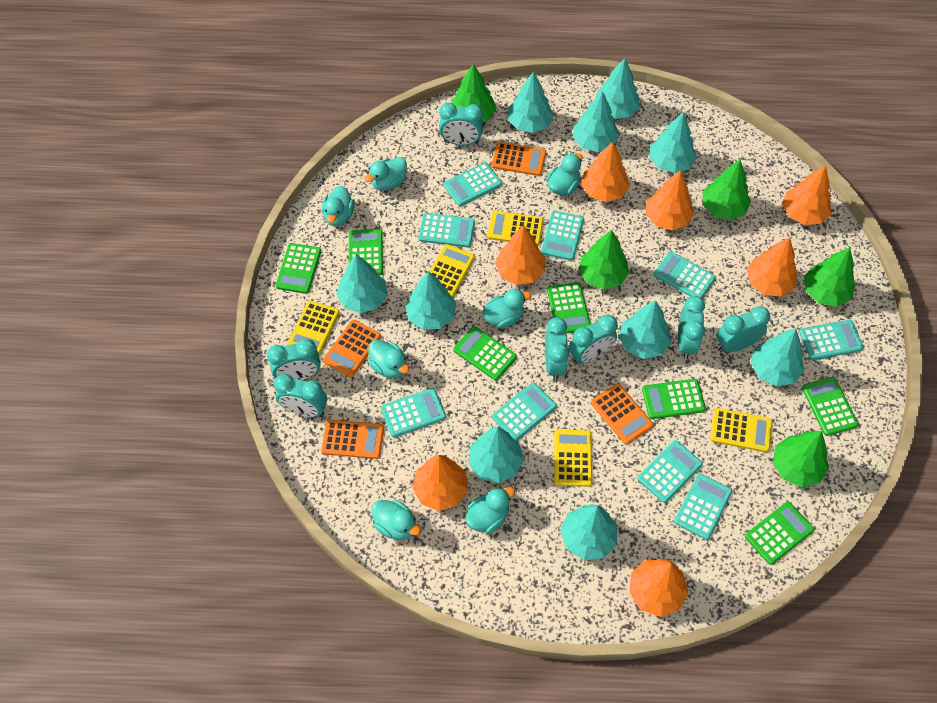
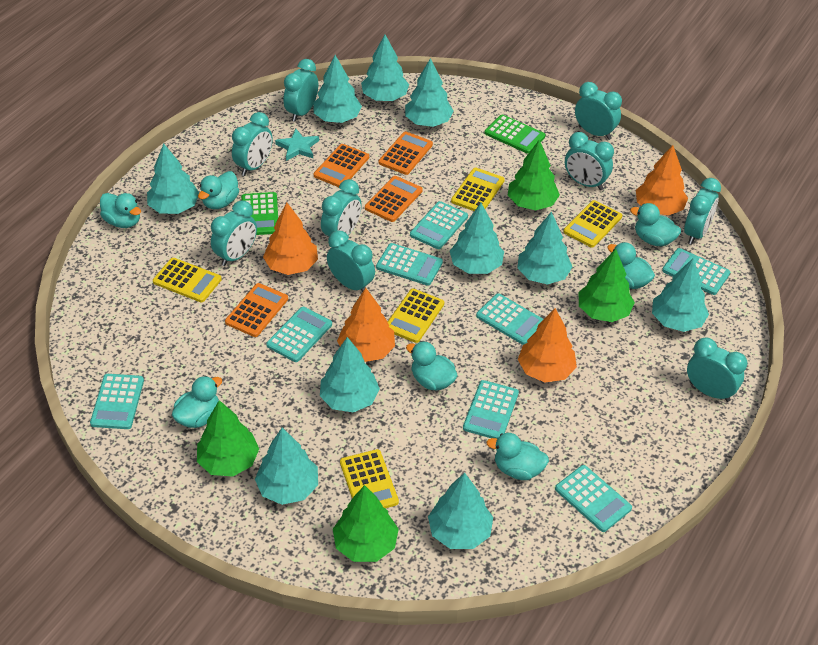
green calculator: [276,243,321,294] [349,229,383,275] [453,326,517,381] [547,282,591,333] [642,379,706,419] [745,502,814,565] [802,377,859,436] = 7 -> [241,192,278,235] [485,115,545,154] = 2
green tree: [451,64,496,122] [579,230,629,290] [703,160,751,220] [773,431,829,487] [804,248,855,307] = 5 -> [197,400,259,477] [333,485,399,562] [508,139,560,210] [579,249,635,322] = 4
orange tree: [412,455,469,511] [495,225,545,285] [581,142,630,202] [629,559,688,617] [646,170,694,230] [747,237,798,297] [782,165,831,225] = 7 -> [263,202,318,275] [337,288,395,362] [518,308,577,382] [636,145,688,216] = 4
turquoise calculator: [381,388,446,437] [418,213,475,247] [443,162,502,206] [492,383,557,440] [541,211,584,261] [637,440,703,503] [654,251,716,298] [674,473,732,540] [799,320,864,360] = 9 -> [90,374,144,429] [266,307,332,362] [376,243,443,286] [410,201,468,249] [463,380,519,439] [476,293,543,345] [555,465,632,532] [662,248,730,295] = 8
turquoise clock: [267,339,321,380] [274,374,327,417] [439,103,483,145] [545,317,569,381] [569,315,618,364] [678,296,705,359] [717,306,770,352] = 7 -> [211,200,257,266] [232,112,273,176] [284,59,318,122] [321,179,362,236] [327,231,375,292] [565,132,614,190] [575,82,622,140] [684,178,721,245] [687,337,747,402] = 9
turquoise star: none = 0 -> [275,129,319,161] = 1

